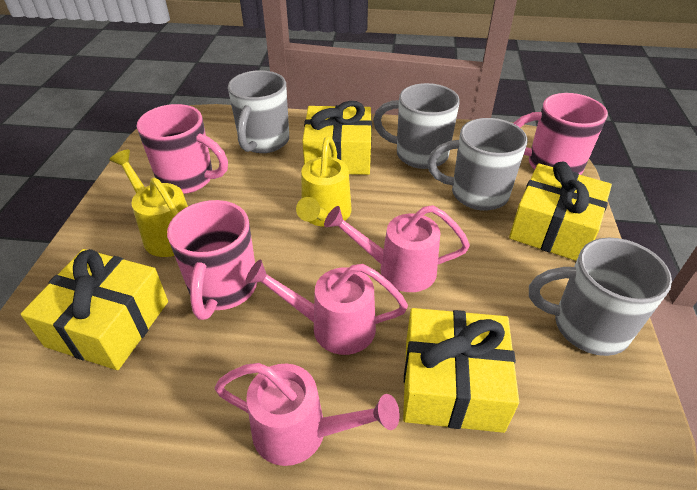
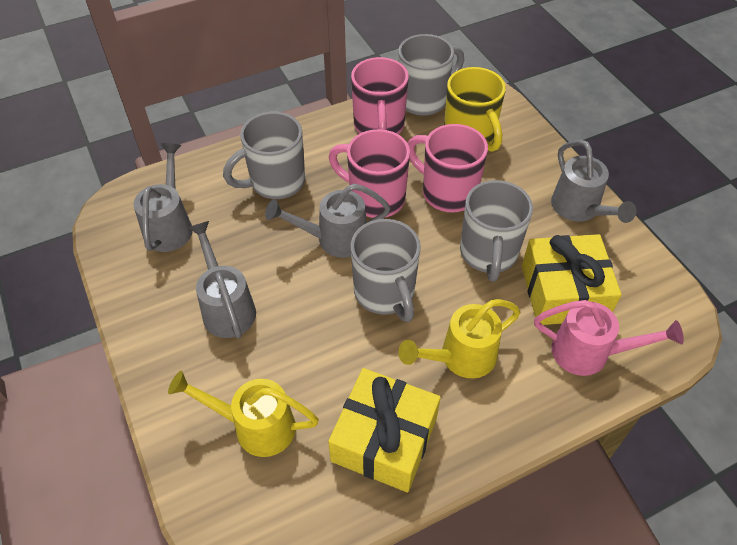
grey watering can: none = 0 -> [133,143,193,252] [188,221,256,339] [265,183,390,258] [551,140,636,223] = 4
pink watering can: [214,363,400,466] [246,260,408,355] [324,205,470,292] = 3 -> [534,300,684,376] = 1
yellow gift: [21,249,168,370] [302,101,372,175] [403,308,519,433] [509,162,612,261] = 4 -> [328,368,441,492] [522,234,622,325] = 2
yellow mug: none = 0 -> [444,67,506,152] = 1

